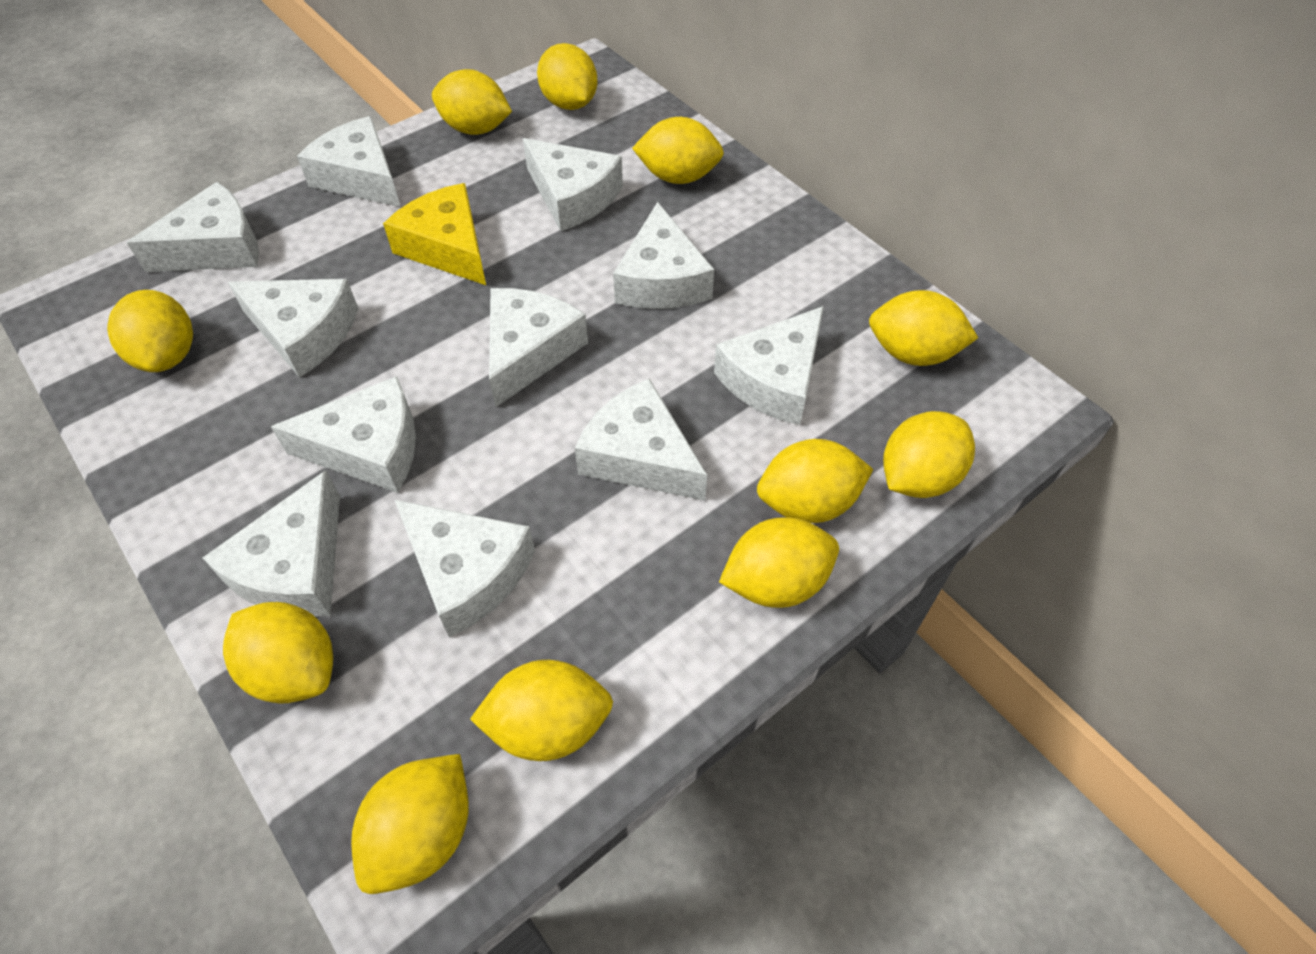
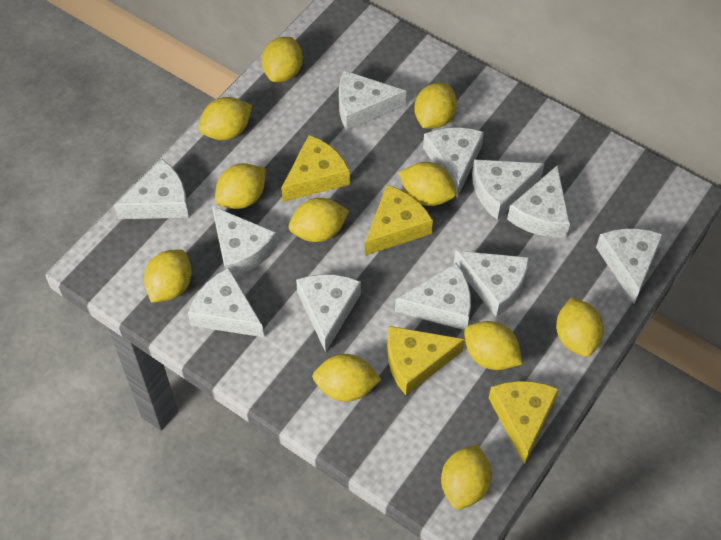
yellow cheese: [383,183,486,285] = 1 -> [281,135,350,202] [365,185,433,255] [387,326,465,395] [489,381,559,465] = 4

